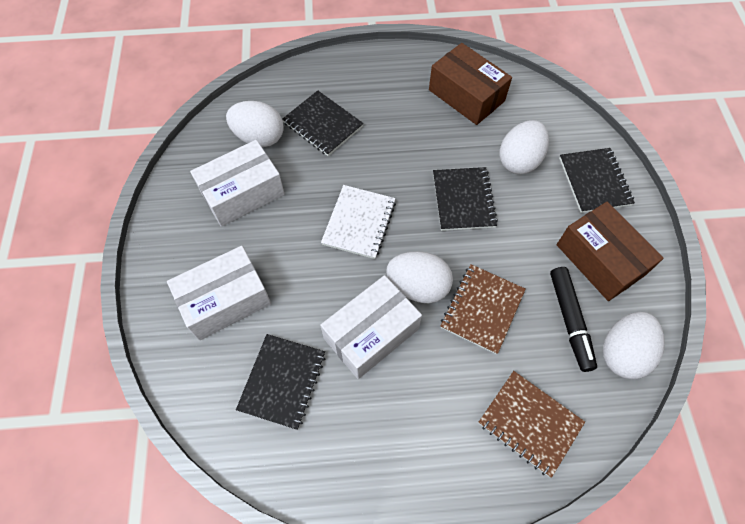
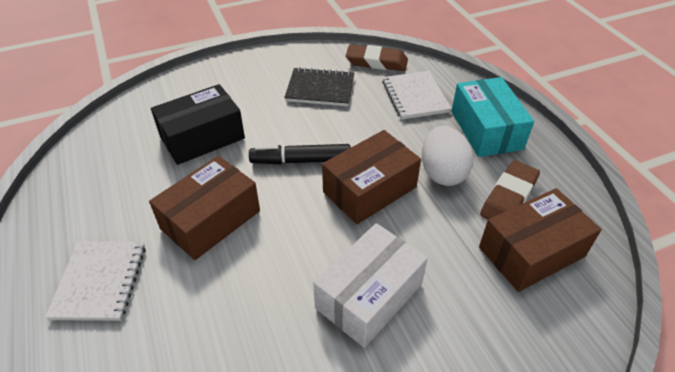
black box: none = 0 -> [151,84,245,165] = 1
black notebook: [236,334,325,430] [282,91,363,156] [433,167,498,231] [559,148,635,213] = 4 -> [284,67,354,106] = 1
brown box: [429,43,512,125] [557,202,664,301] = 2 -> [149,156,260,260] [322,130,421,224] [479,188,602,292] = 3
brown eraser: none = 0 -> [346,44,408,71] [480,160,540,219] = 2
brown notebook: [441,264,526,354] [479,371,585,478] = 2 -> none = 0
turquoise box: none = 0 -> [451,77,534,157] = 1
white box: [167,246,271,340] [190,140,285,227] [320,275,422,379] = 3 -> [313,223,428,348] = 1
white egg: [226,101,284,147] [386,251,453,303] [500,120,549,174] [603,312,665,379] = 4 -> [422,126,473,186] = 1
white notebook: [321,185,396,259] = 1 -> [45,241,146,321] [382,71,452,120] = 2

